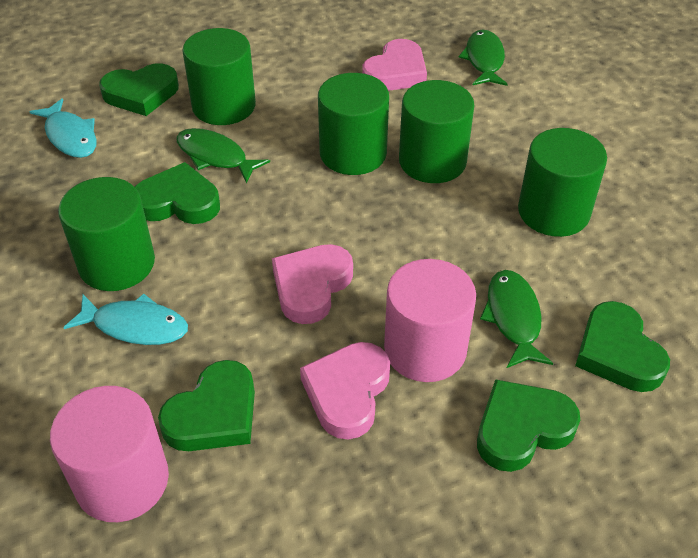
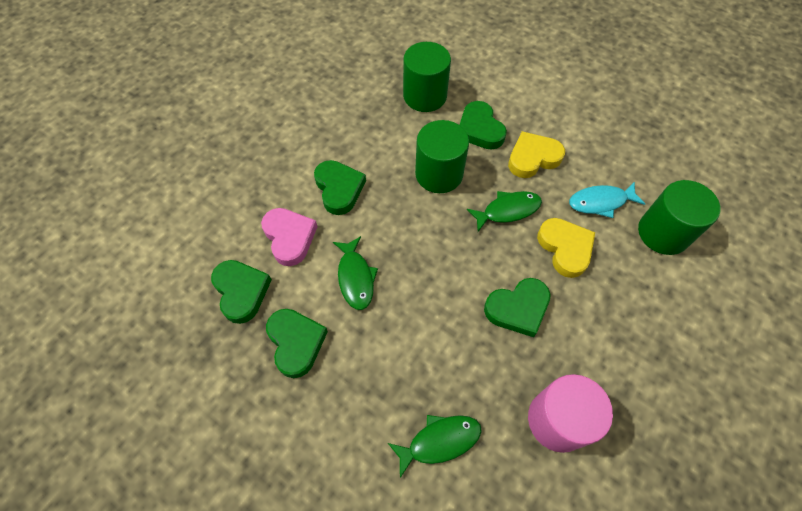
green cylinder: [58,177,155,291] [182,28,256,125] [318,73,389,175] [399,80,474,183] [518,128,607,237] = 5 -> [403,42,451,112] [415,120,469,193] [638,180,721,255] = 3
pink cylinder: [50,386,169,522] [384,259,476,382] = 2 -> [528,374,613,453] = 1
pink heart: [272,244,353,324] [300,342,390,440] [362,39,427,91] = 3 -> [261,208,318,266] = 1
turquoise fish: [29,98,97,158] [63,294,188,345] = 2 -> [569,181,645,218] = 1
yellow heart: none = 0 -> [508,131,565,178] [537,218,595,278] = 2

